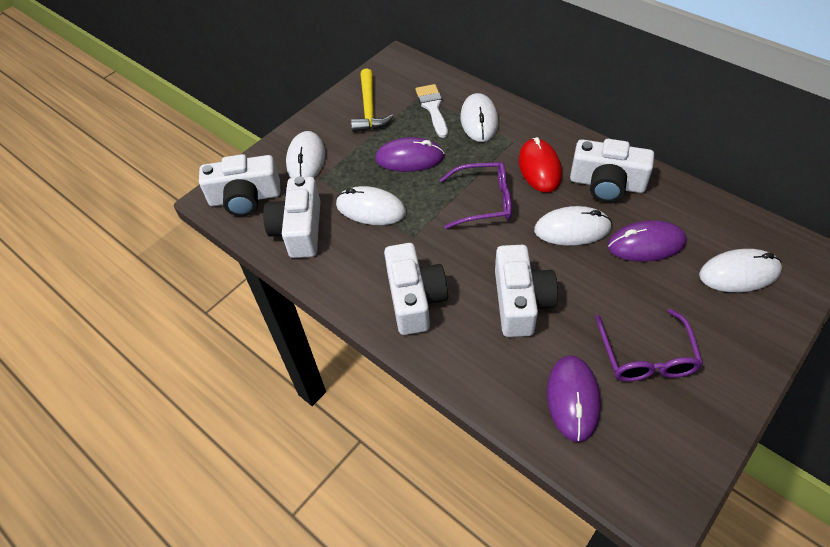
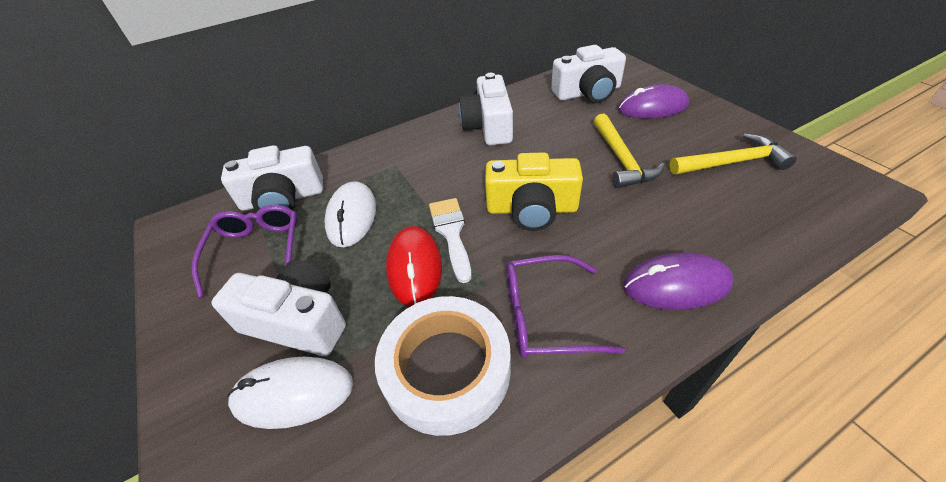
purple mouse: [375,137,445,172] [547,355,601,442] [608,220,687,262] = 3 -> [618,84,689,118] [623,252,734,310] = 2
white camera: [199,154,280,216] [263,176,321,258] [384,243,448,335] [495,245,558,337] [570,139,654,202] = 5 -> [211,260,346,356] [221,145,323,211] [459,73,513,146] [551,45,626,103] = 4
white mouse: [286,131,325,178] [336,186,406,225] [460,93,498,142] [534,206,612,246] [699,249,782,292] = 5 -> [228,357,353,429] [325,181,376,247] = 2
white tape: none = 0 -> [375,296,511,436] = 1
yellow camera: none = 0 -> [485,152,583,231] = 1
yellow hammer: [351,68,394,132] = 1 -> [594,114,665,188] [669,133,797,174] = 2

